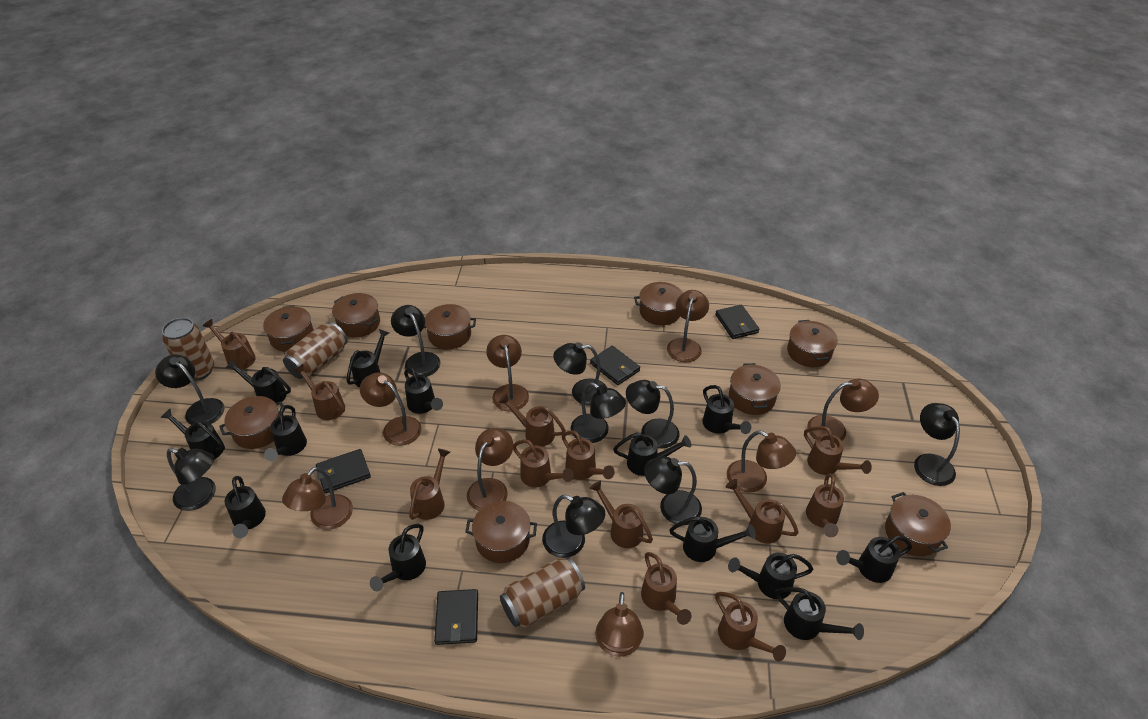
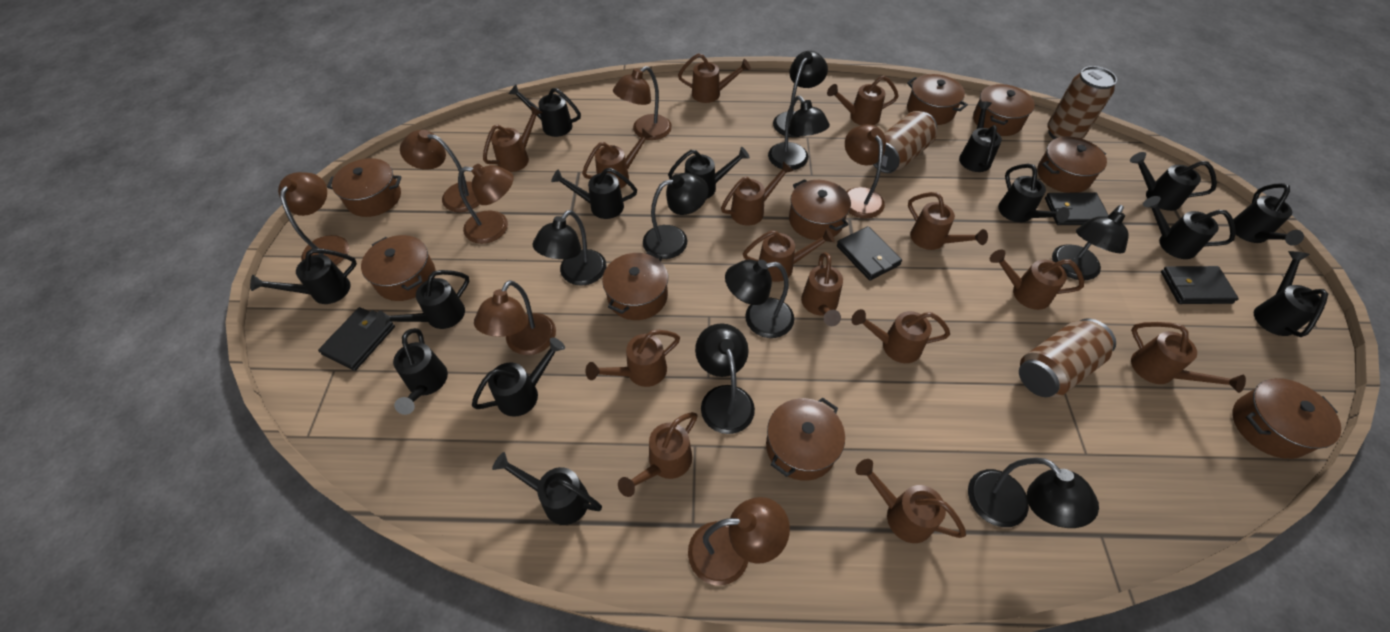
black lamp: [155,355,224,425] [167,448,216,511] [391,305,441,377] [542,495,605,558] [553,342,607,406] [571,382,626,443] [626,380,680,448] [644,456,702,525] [914,403,960,486] = 9 -> [532,210,607,286] [643,173,709,259] [695,323,755,434] [725,260,794,338] [768,96,830,170] [773,51,828,137] [968,458,1099,528] [1052,205,1129,280] = 8
black watering can: [160,408,225,459] [225,476,266,538] [226,359,291,403] [264,405,307,461] [346,329,389,387] [370,524,426,591] [404,367,443,414] [613,432,691,476] [669,516,756,562] [702,385,751,434] [728,553,813,599] [775,587,864,640] [836,536,912,583] = 13 -> [250,248,357,304] [376,270,469,329] [393,328,448,415] [472,338,565,417] [492,452,602,525] [508,84,581,137] [551,168,637,219] [668,147,750,199] [959,101,1002,172] [998,164,1070,223] [1130,152,1217,211] [1143,196,1236,259] [1233,183,1304,246] [1254,251,1328,337] = 14
brown lamp: [282,467,353,530] [360,372,422,446] [467,428,513,511] [486,335,529,411] [595,592,644,657] [667,290,709,362] [727,430,796,492] [807,378,879,441] = 8 -> [278,172,349,265] [400,130,480,212] [458,164,514,244] [474,280,556,355] [613,66,672,140] [688,497,790,586] [845,124,886,218] = 7
brown watering can: [203,319,256,370] [294,364,345,420] [409,448,450,520] [498,394,566,447] [513,439,574,487] [562,431,615,480] [589,481,653,548] [641,552,692,625] [715,592,786,662] [726,479,799,544] [804,426,872,475] [806,473,844,537] = 12 -> [483,106,543,172] [582,128,653,189] [585,330,680,387] [618,412,698,497] [678,53,751,103] [721,161,793,226] [743,229,835,282] [801,252,843,326] [827,76,899,125] [851,309,950,363] [855,459,966,543] [908,192,988,250] [990,249,1084,310] [1131,322,1246,393] = 14

